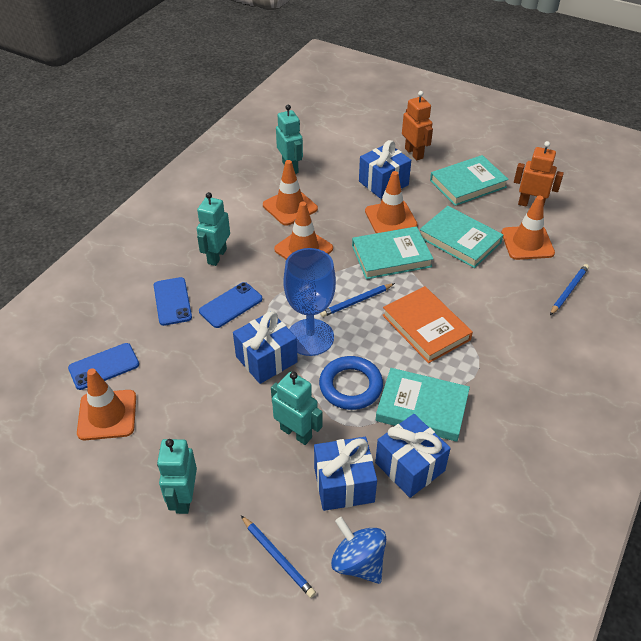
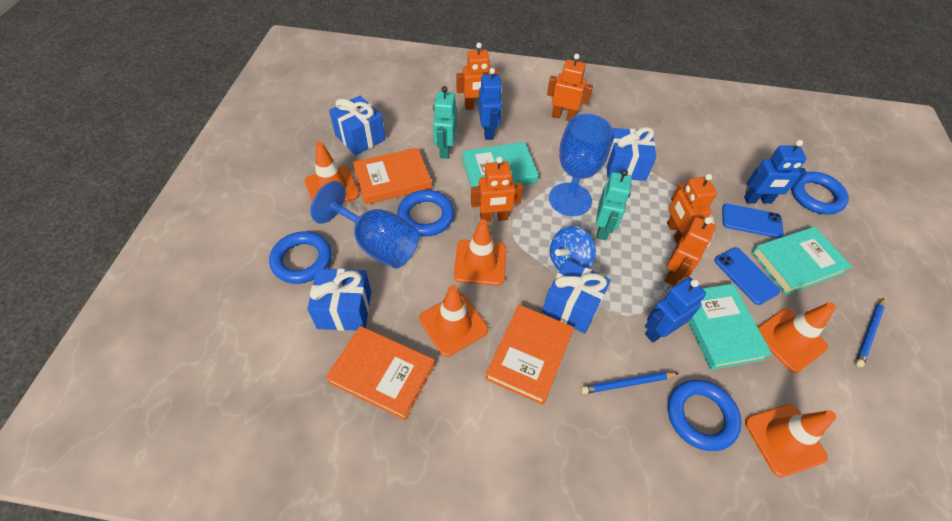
blue goblet: [283,248,336,356] = 1 -> [310,181,420,268] [549,114,613,216] = 2
blue pencil: [241,516,316,598] [320,283,395,317] [550,264,589,315] = 3 -> [581,372,679,394] [855,298,885,367] = 2
blue phone: [68,343,139,390] [154,277,192,326] [199,282,263,328] = 3 -> [714,247,780,305] [722,204,784,238] = 2
blue ring: [319,356,383,410] = 1 -> [269,231,332,284] [397,190,454,237] [668,380,742,451] [791,172,849,215] = 4
blue robot: none = 0 -> [478,68,502,140] [645,277,706,343] [744,140,807,204] = 3
orange book: [382,286,473,363] = 1 -> [326,326,435,420] [353,148,432,205] [485,305,574,405] = 3
orange robot: [402,91,433,160] [514,141,564,207] = 2 -> [456,42,500,110] [471,157,523,222] [547,54,593,121] [665,217,716,286] [667,174,717,243] = 5
turquoise book: [352,226,434,279] [376,368,470,442] [420,206,503,268] [430,155,509,206] = 4 -> [462,142,539,187] [688,284,772,370] [752,227,852,295] = 3
turquoise robot: [157,439,197,514] [197,192,230,266] [271,372,323,445] [276,105,303,174] = 4 -> [433,86,457,159] [596,169,632,240] = 2

